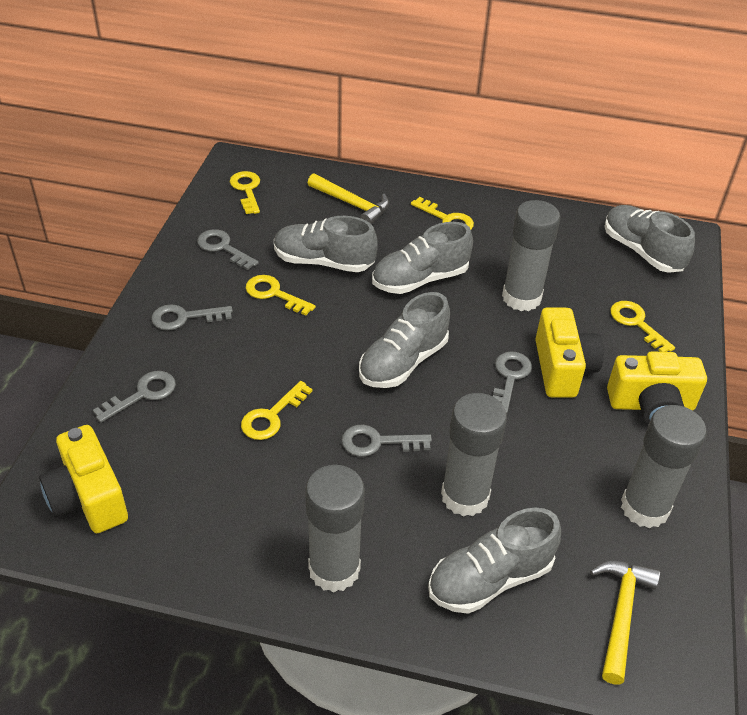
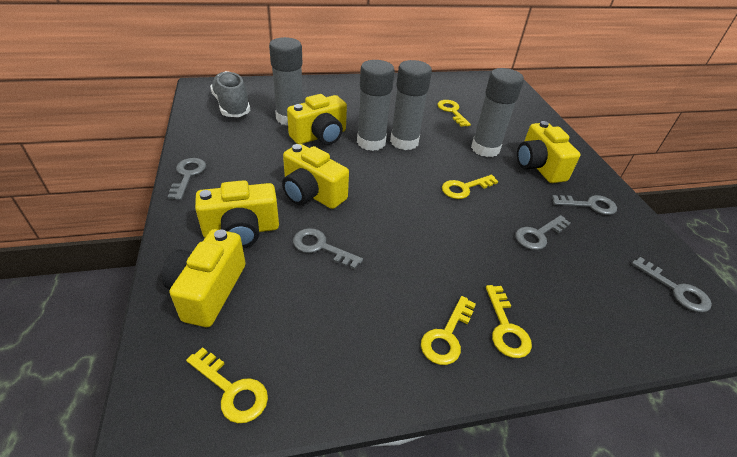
grey shoe: [274,216,378,272] [359,292,450,388] [372,222,473,294] [428,508,561,614] [604,205,695,273] = 5 -> [210,71,251,117] = 1
yellow camera: [39,425,128,533] [535,307,604,398] [607,351,707,425] = 3 -> [162,229,246,327] [195,180,279,248] [282,144,349,209] [287,94,347,145] [517,121,580,183] = 5
yellow hammer: [308,173,389,224] [590,561,660,684] = 2 -> none = 0

